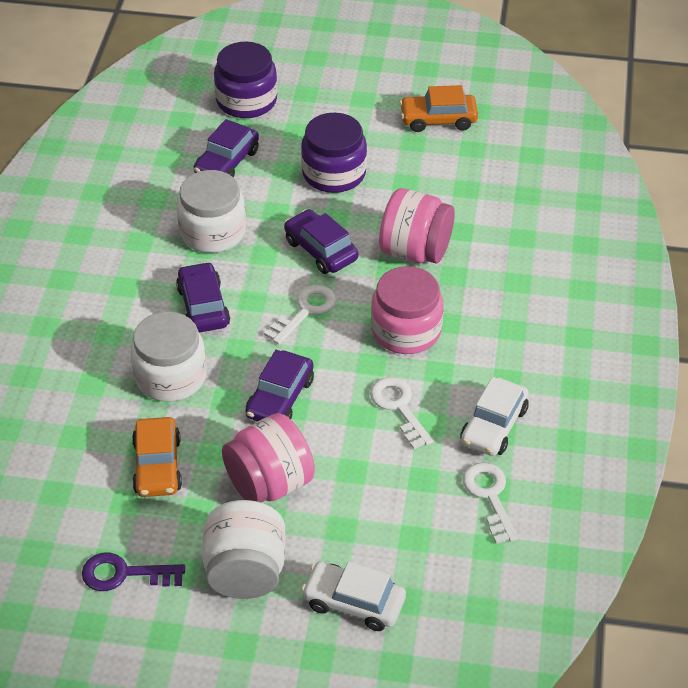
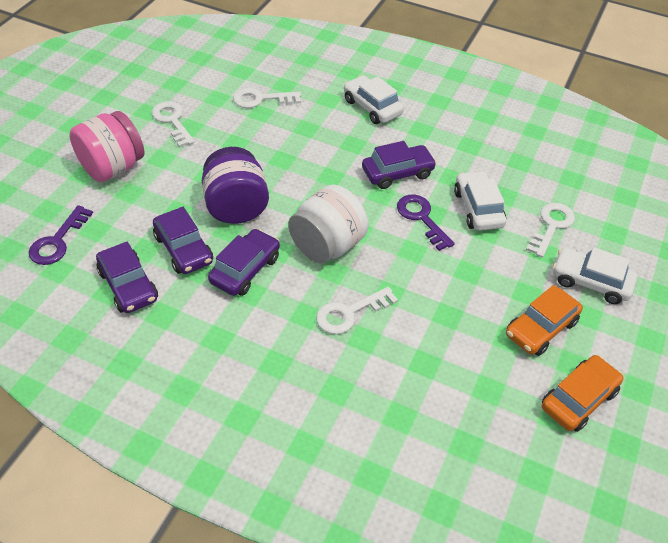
pink jar: [222,413,315,503] [371,266,443,354] [379,188,455,264] = 3 -> [70,111,144,182] = 1
purple jar: [214,42,277,118] [301,113,367,193] = 2 -> [202,147,269,224] = 1
purple key: [82,552,185,591] = 1 -> [29,205,93,265] [397,195,455,251] = 2
white car: [301,562,406,631] [460,377,529,456] = 2 -> [344,75,404,124] [454,170,506,231] [553,247,637,304] = 3
white jar: [131,312,207,402] [177,170,246,253] [202,500,285,599] = 3 -> [288,184,368,264] = 1
white key: [264,285,337,345] [370,377,433,449] [463,462,518,544] = 3 -> [152,101,195,147] [233,88,301,108] [316,287,398,334] [526,203,575,258] = 4

